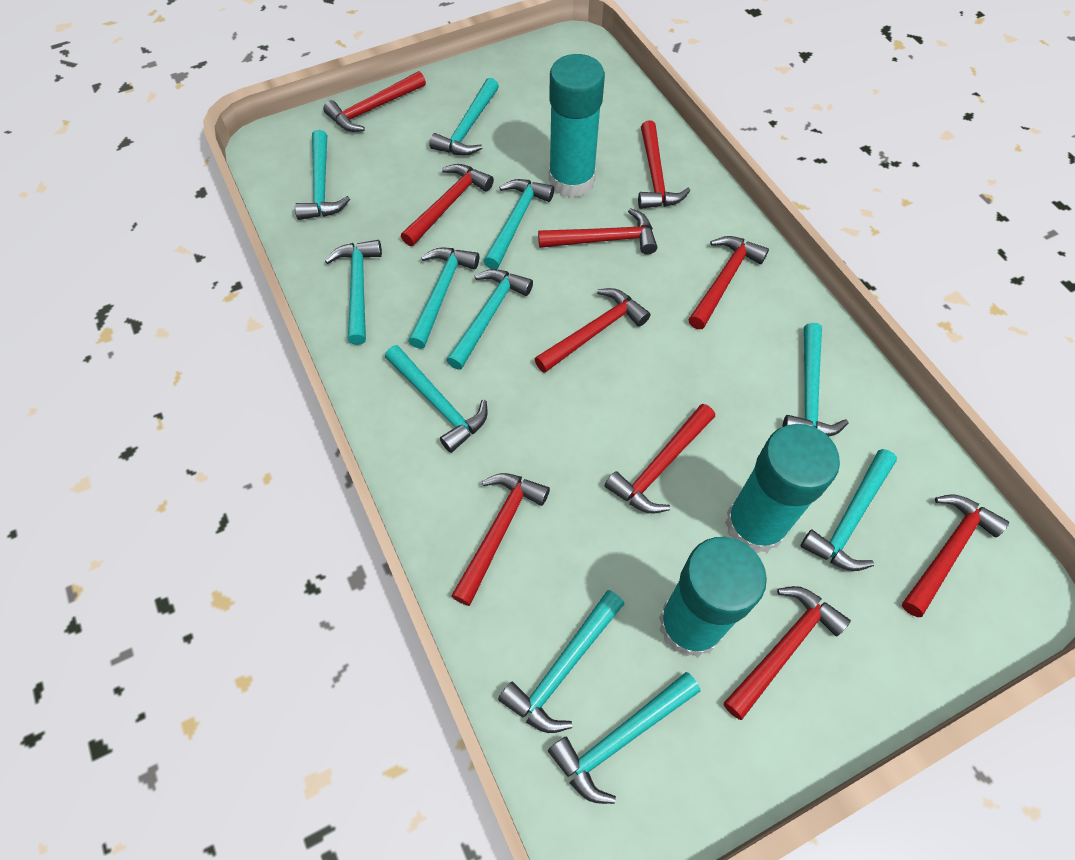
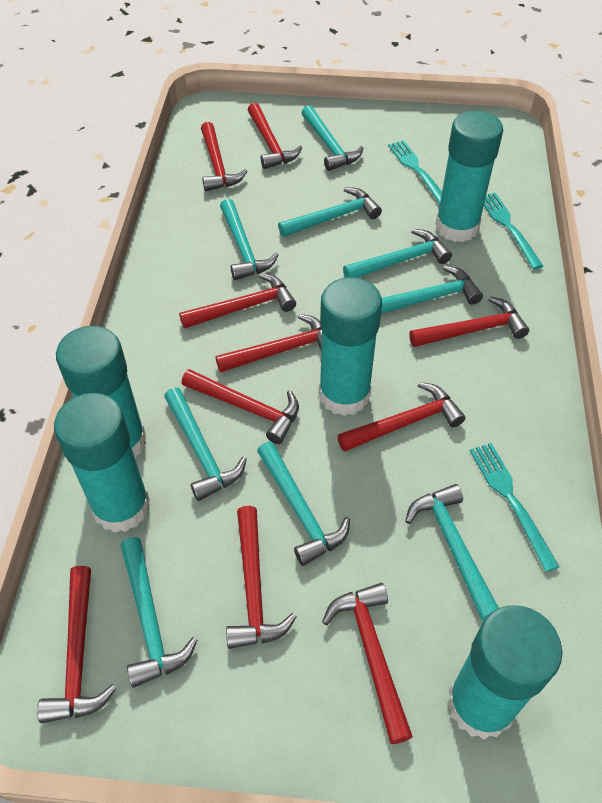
turquoise fork: none = 0 -> [388,140,442,204] [470,443,560,572] [484,193,543,269] = 3
turquoise glue stick: [549,54,605,198] [659,537,767,657] [725,424,840,553] = 3 -> [54,393,150,533] [56,326,146,458] [319,277,382,416] [435,111,503,242] [447,605,562,740] = 5
turquoise hammer: [295,130,350,220] [325,240,382,345] [385,345,488,453] [408,248,479,349] [429,78,499,156] [446,269,533,370] [484,179,554,269] [498,590,624,733] [548,672,700,804] [783,323,848,436] [801,449,897,571] = 11 -> [121,537,197,688] [164,388,247,501] [220,199,279,280] [257,442,350,566] [278,187,382,237] [301,105,363,171] [343,229,452,278] [381,265,483,314] [405,484,499,621] = 9

